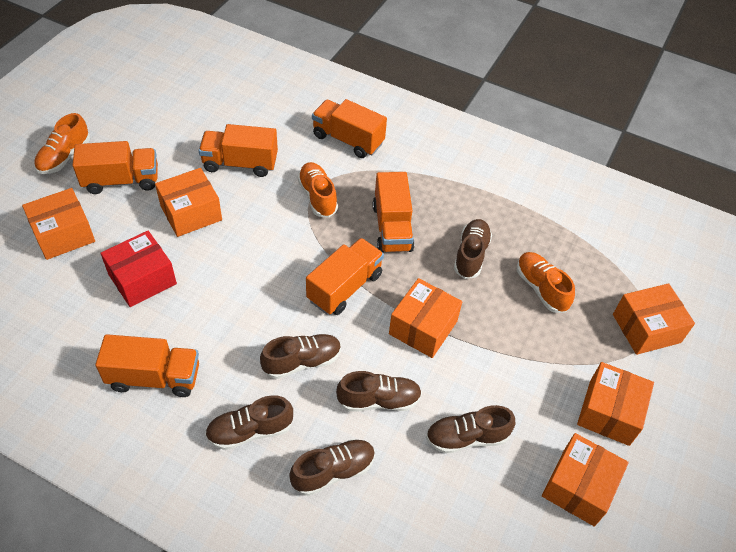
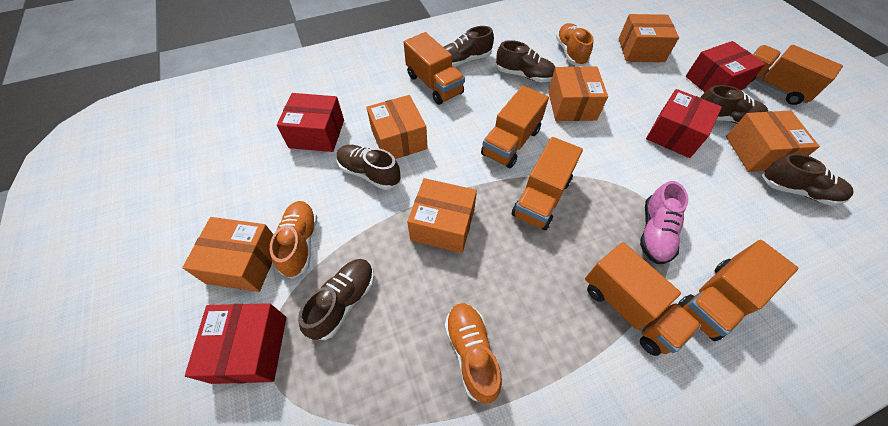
pink shoe: none = 0 -> [640,181,688,264] = 1
red box: [101,231,177,307] = 1 -> [185,303,286,384] [277,93,344,152] [646,89,722,158] [686,41,765,92] = 4

